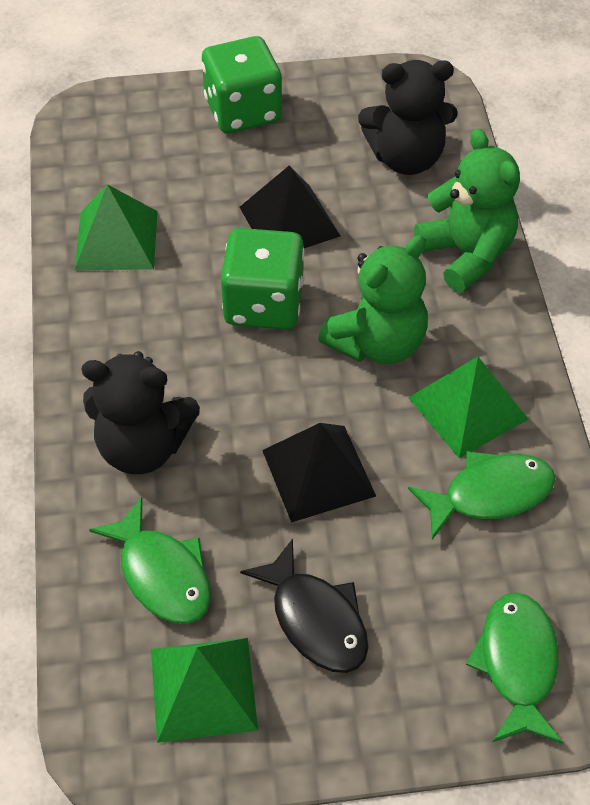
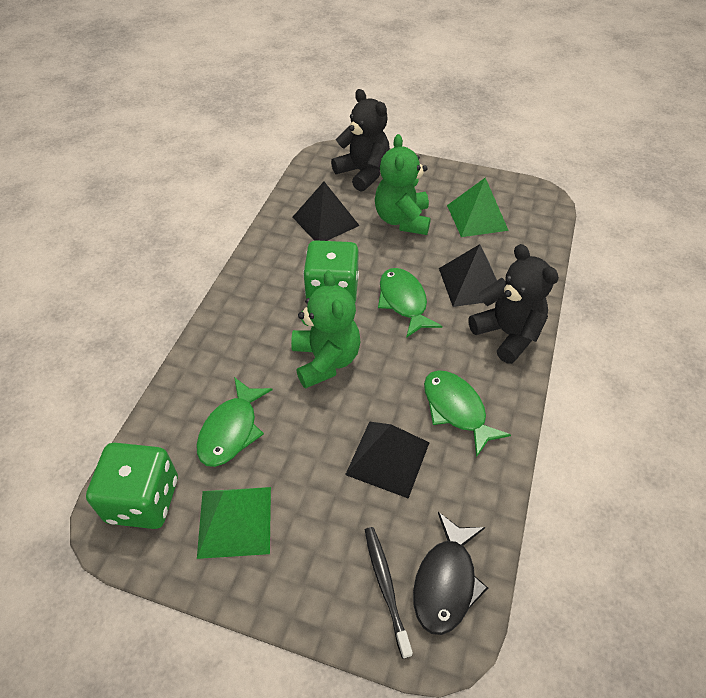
black pyramid: [240,165,340,248] [262,423,376,523] = 2 -> [293,182,360,241] [345,422,430,499] [439,244,497,307] = 3
black toothbrush: none = 0 -> [365,527,413,659] = 1
green pyramid: [74,184,158,270] [151,638,258,743] [408,357,529,458] = 3 -> [197,487,271,559] [447,178,509,237] = 2

